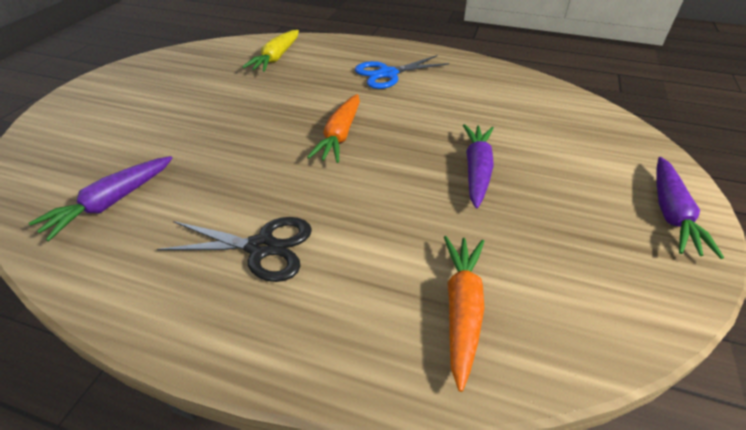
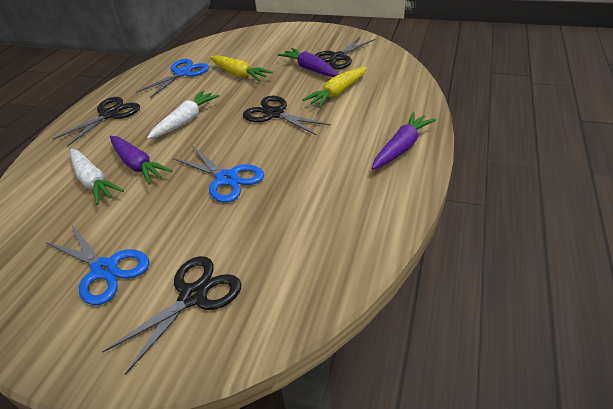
black scissors: [157,217,312,282] = 1 -> [52,97,140,147] [102,256,242,375] [243,96,331,136] [315,36,375,69] = 4
blue scissors: [355,55,449,89] = 1 -> [45,224,149,305] [136,59,209,98] [173,146,264,203] = 3
orange carrot: [307,94,360,163] [444,236,485,392] = 2 -> none = 0
white carrot: none = 0 -> [70,149,124,205] [147,91,220,139] = 2
yellow carrot: [242,30,299,72] = 1 -> [209,55,273,81] [302,67,367,107] = 2

